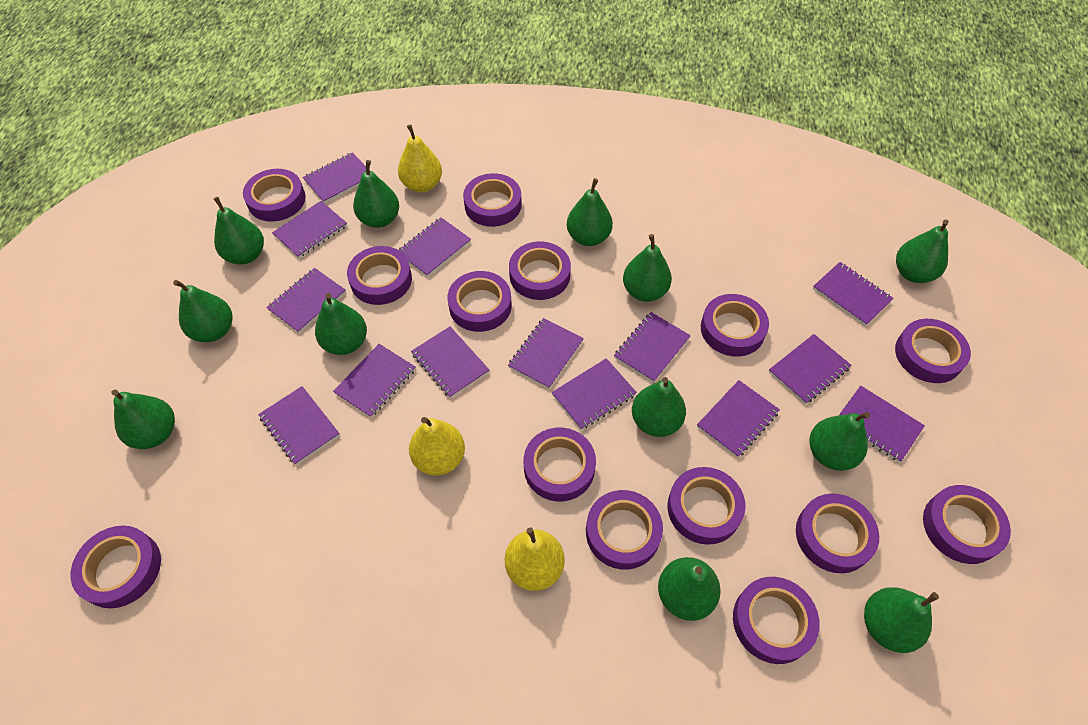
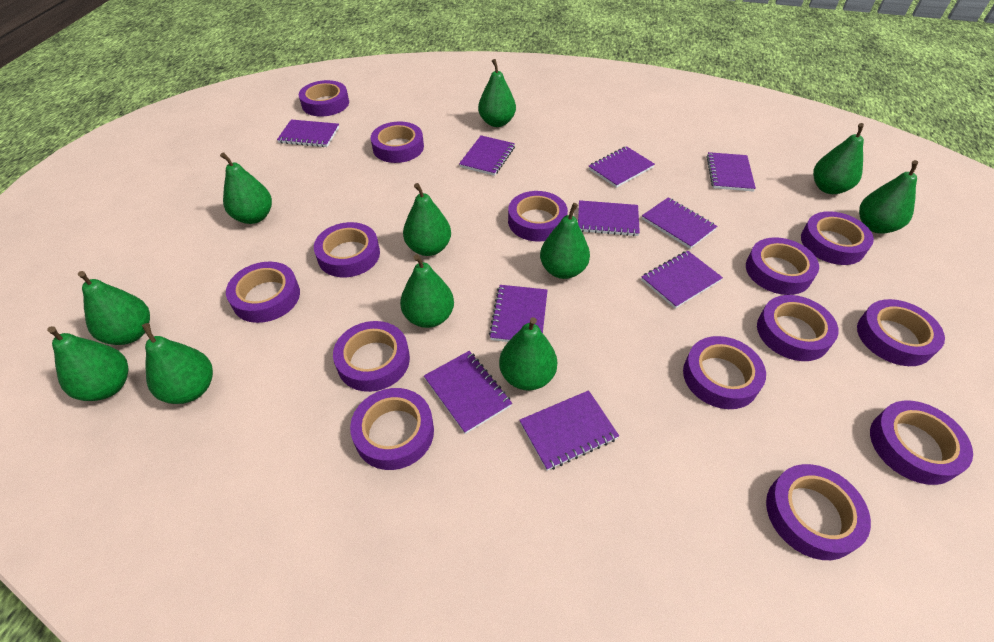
green pear: [111,390,175,449] [173,280,232,342] [214,197,264,264] [315,293,367,355] [353,160,399,228] [567,178,613,246] [623,234,672,302] [632,377,686,437] [658,557,721,621] [810,412,870,471] [864,587,939,653] [896,219,949,283] = 12 -> [47,326,129,401] [78,271,150,345] [142,323,213,404] [220,152,272,224] [400,254,454,328] [403,183,451,256] [478,59,516,127] [499,317,557,391] [540,203,590,279] [813,123,864,194] [859,160,918,234] = 11
purple notebook: [258,386,340,465] [266,268,346,333] [272,201,347,258] [303,152,370,203] [333,344,416,418] [399,217,471,277] [411,326,489,398] [508,318,584,389] [552,358,637,430] [614,312,691,383] [697,380,780,458] [769,334,851,404] [813,262,893,326] [839,386,925,462] = 14 -> [277,120,339,147] [424,351,512,434] [459,135,515,176] [489,285,548,342] [519,390,619,471] [578,200,640,236] [589,146,655,188] [641,251,723,308] [642,197,717,249] [707,152,756,192] = 10
yellow pear: [398,124,442,192] [409,417,465,476] [505,528,565,591] = 3 -> none = 0

